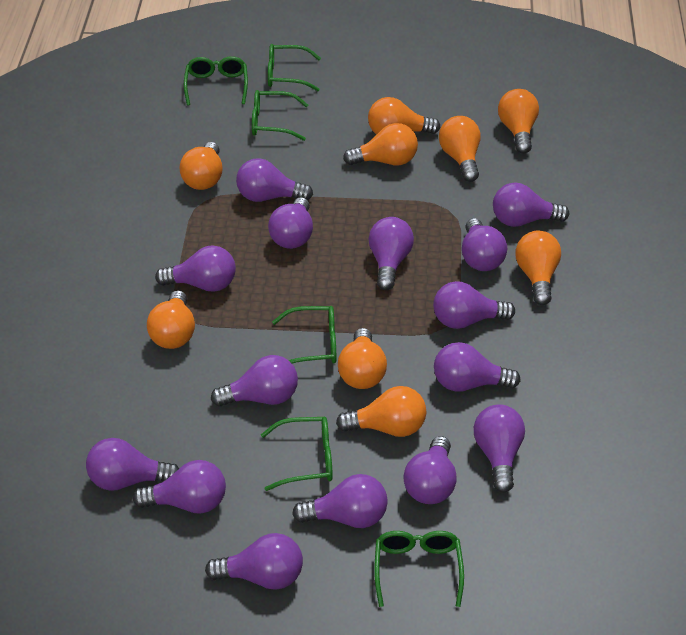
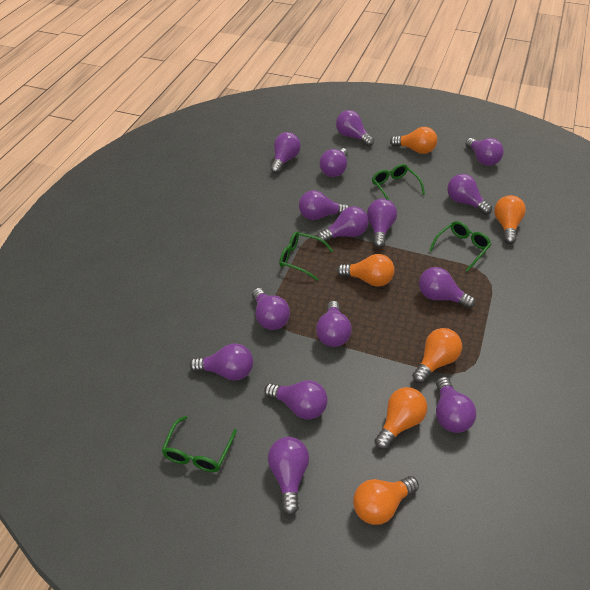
green glasses: [184,56,248,105] [252,90,308,141] [261,417,333,491] [268,44,321,91] [272,306,336,364] [374,531,464,607] = 6 -> [161,416,237,472] [279,232,333,281] [372,164,425,201] [429,221,491,272] = 4
orange light bulb: [147,290,195,349] [179,142,223,190] [336,386,426,437] [338,328,387,389] [343,123,418,166] [368,97,441,135] [439,116,481,182] [498,89,539,154] [515,230,561,305] = 9 -> [337,254,395,286] [353,476,419,525] [375,387,427,450] [390,127,437,154] [412,328,462,383] [494,195,526,244] = 6

